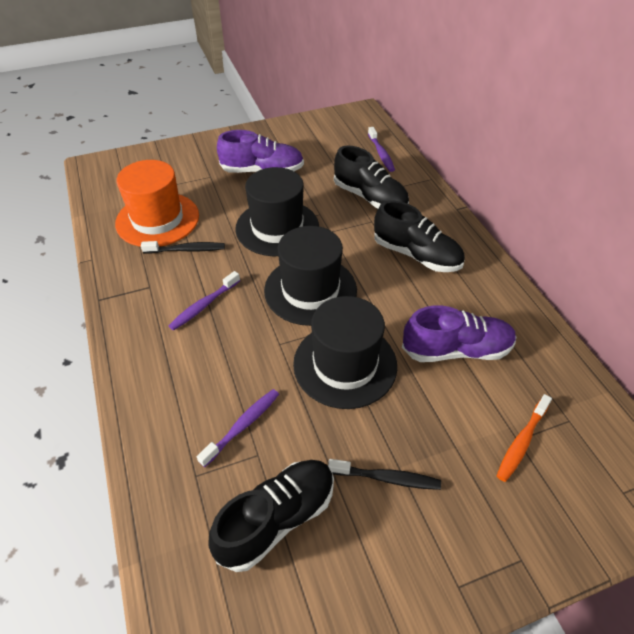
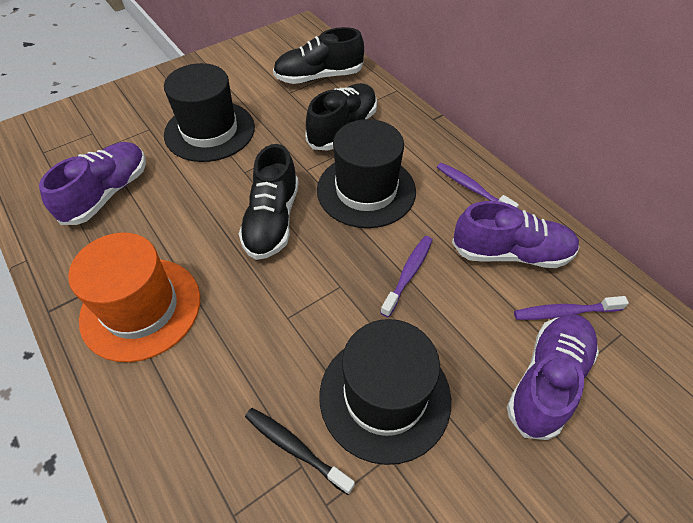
black toothbrush: [141,241,225,254] [328,459,441,490] = 2 -> [245,408,355,495] = 1
orange toothbrush: [497,394,552,482] = 1 -> none = 0
purple shoe: [217,130,304,173] [402,305,516,362] = 2 -> [39,142,146,225] [452,201,579,268] [507,314,599,440] = 3

